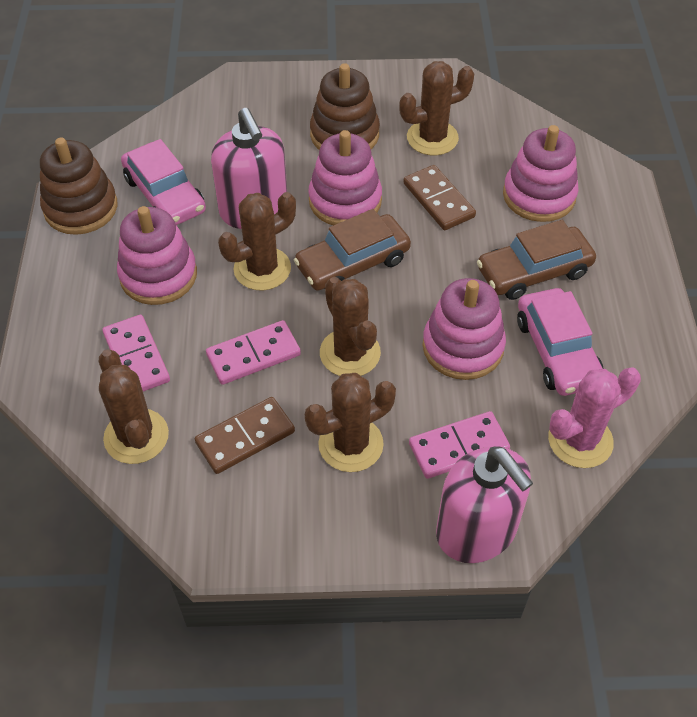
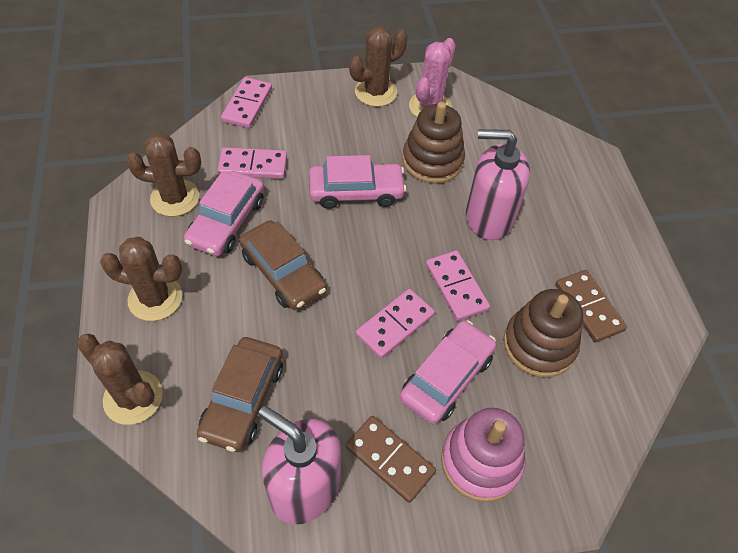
brown cactus: [99,349,169,464] [218,192,296,290] [305,373,396,472] [320,277,381,376] [399,61,474,155] = 5 -> [77,334,163,425] [100,237,182,321] [126,133,201,216] [349,27,407,107] = 4
pink car: [121,139,206,225] [517,288,604,396] = 2 -> [184,171,264,256] [309,155,406,209] [400,320,496,424] = 3
pink domino: [102,315,170,391] [206,320,301,385] [409,411,510,479] = 3 -> [217,147,287,179] [221,77,272,128] [356,289,435,359] [426,250,490,321] = 4
pink stacking toy: [117,206,197,305] [308,130,382,225] [422,278,506,380] [503,125,579,222] = 4 -> [441,408,525,502] = 1

